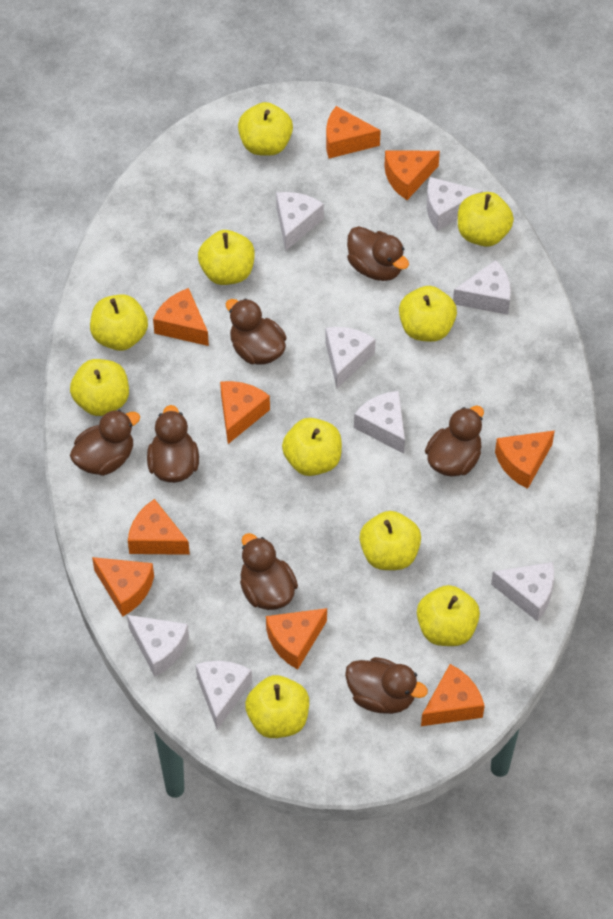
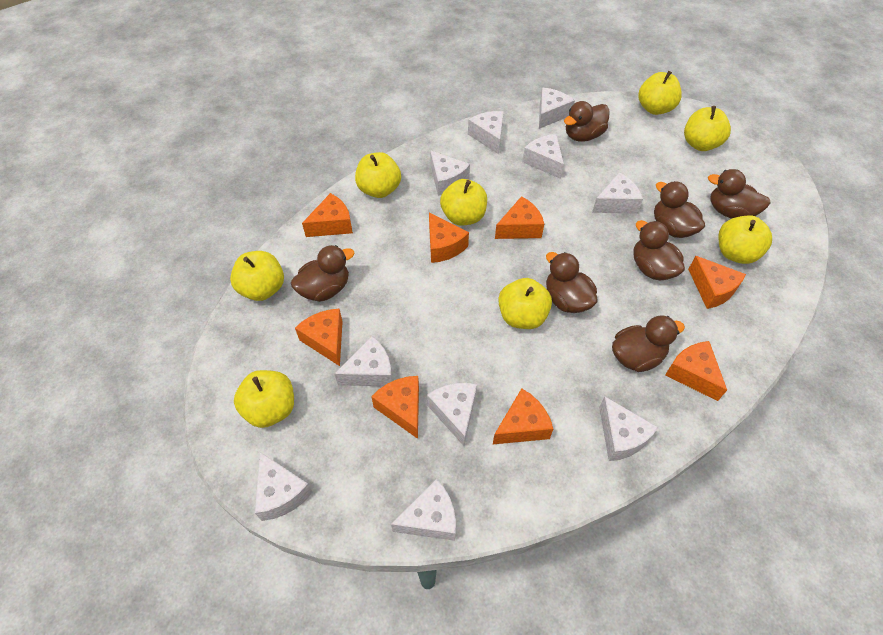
orange cheese: [92,557,154,617] [128,499,190,555] [153,288,209,346] [220,381,270,444] [266,608,327,669] [326,106,381,158] [384,151,440,200] [421,664,485,726] [495,430,555,489] = 9 -> [295,309,343,366] [302,193,353,237] [371,376,419,439] [429,213,469,263] [493,388,553,444] [495,196,544,239] [665,341,727,401] [688,256,746,309] = 8
white cheese: [127,615,189,676] [196,661,252,729] [276,192,324,251] [325,327,376,388] [354,391,405,454] [427,177,483,231] [453,260,511,315] [491,562,554,621] = 8 -> [255,452,313,521] [334,336,392,386] [391,479,456,541] [427,383,477,446] [430,150,470,196] [468,111,504,154] [523,134,564,179] [539,88,575,129] [592,172,643,213] [599,397,658,461] = 10
yellow apple: [70,359,129,416] [90,294,148,351] [198,230,255,285] [238,102,293,156] [245,675,309,738] [282,418,342,476] [359,511,421,570] [399,286,457,342] [417,585,480,646] [458,192,514,247] = 10 -> [230,251,284,301] [234,370,294,428] [355,152,401,198] [440,179,487,226] [498,278,552,329] [638,71,682,115] [684,106,731,151] [718,215,772,264] = 8

